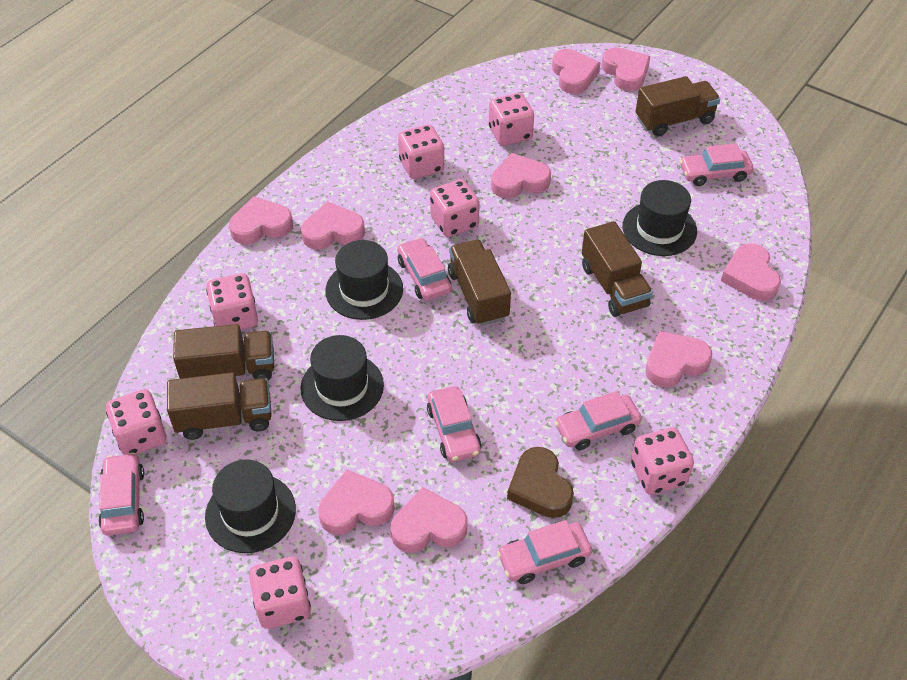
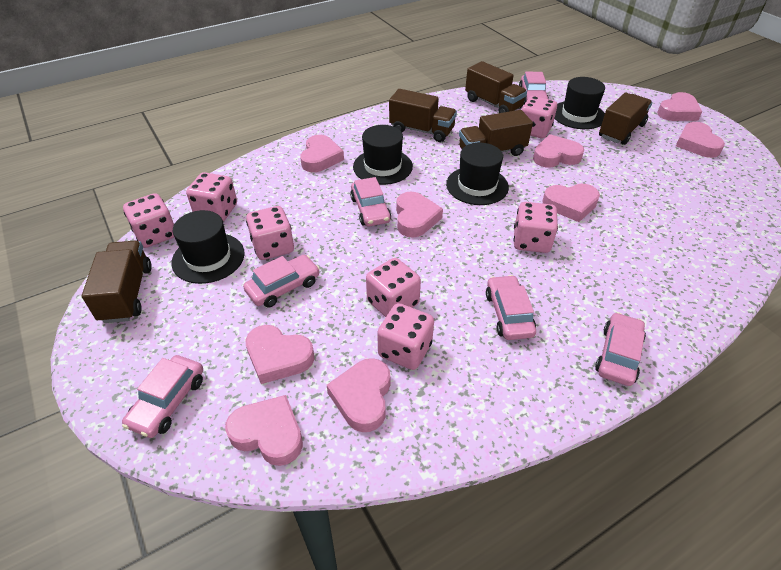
brown heart: [507,447,574,518] = 1 -> none = 0

